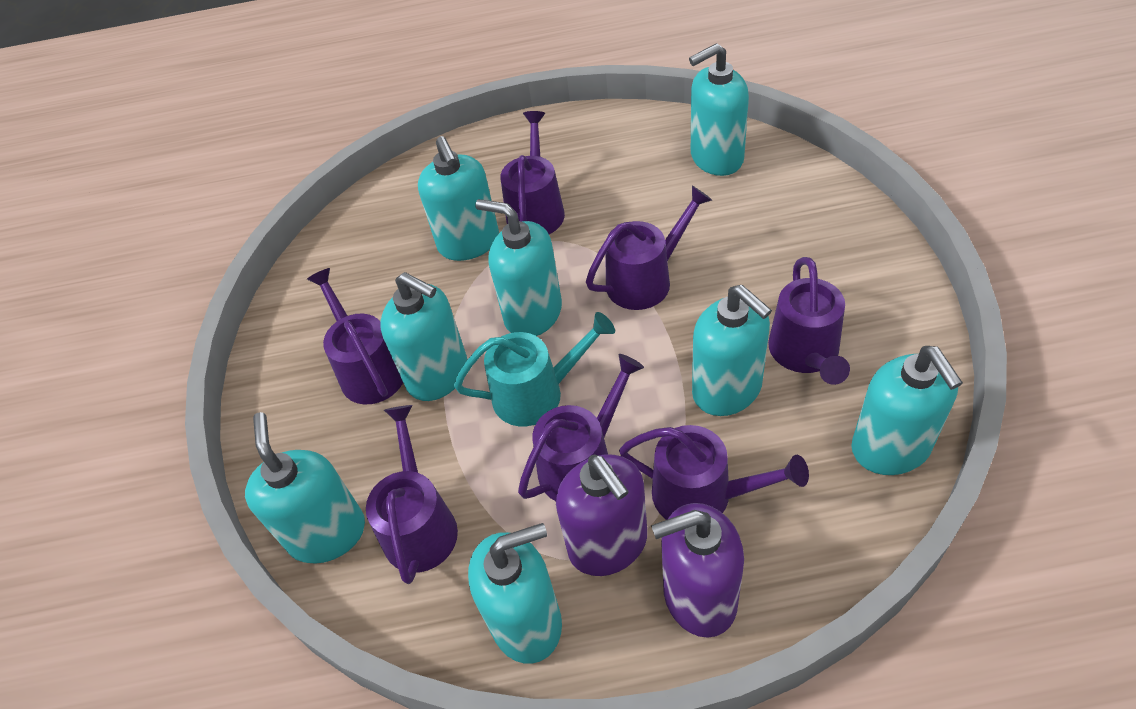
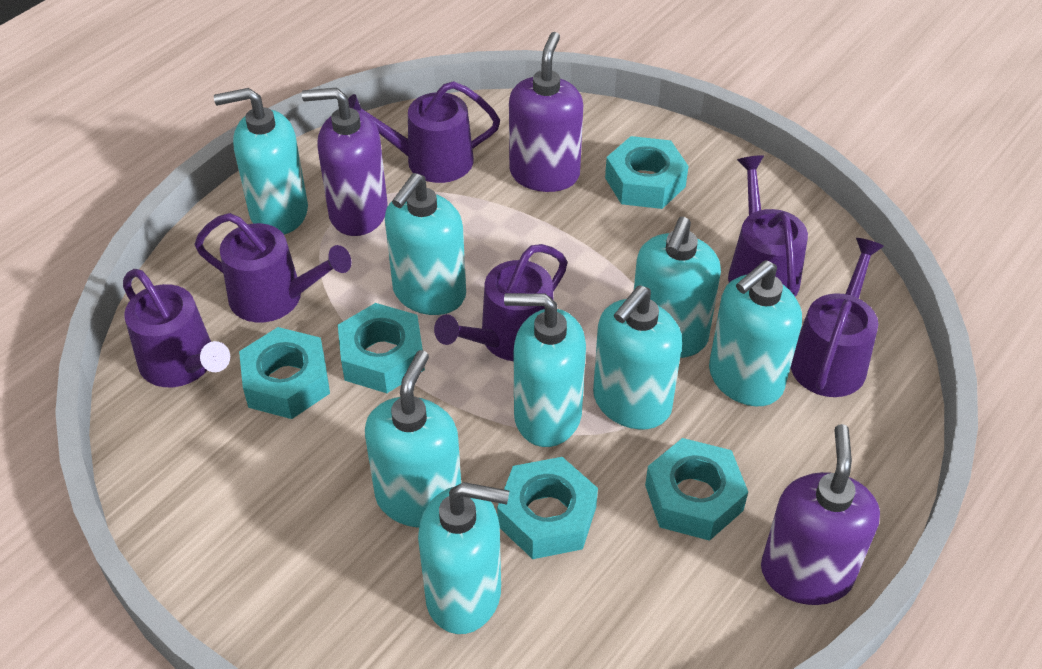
purple soap dispenser: [556,454,647,576] [651,503,744,638] = 2 -> [302,88,388,236] [509,32,583,192] [761,424,880,605] = 3
purple watering can: [307,268,403,404] [366,405,458,584] [500,111,565,234] [518,354,644,501] [586,186,712,310] [619,425,809,520] [768,257,850,385] = 7 -> [123,269,230,387] [195,213,352,322] [348,81,500,183] [434,244,568,361] [728,155,808,297] [791,238,884,397] = 6
turquoise nut: none = 0 -> [239,327,330,419] [338,303,425,393] [497,457,598,559] [605,136,689,209] [645,438,748,541] = 5
turquoise watering can: [454,312,615,426] = 1 -> none = 0

